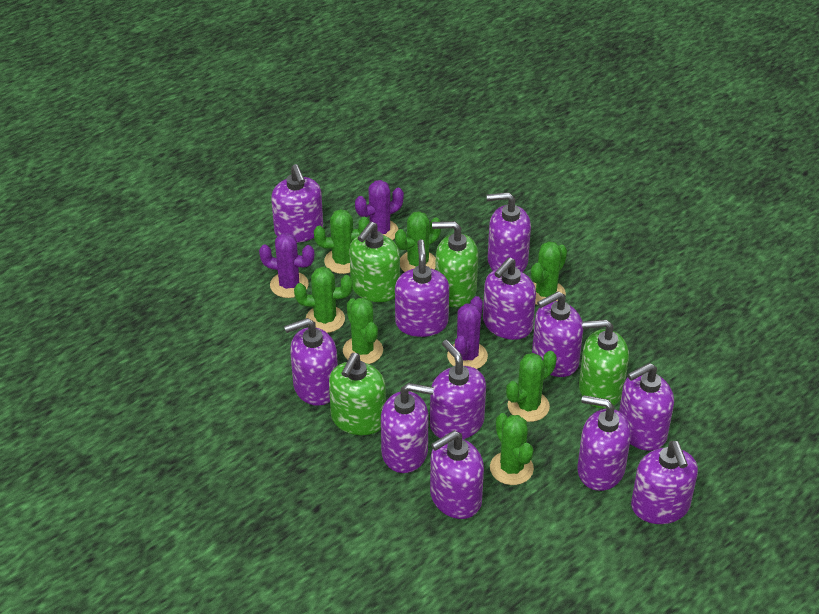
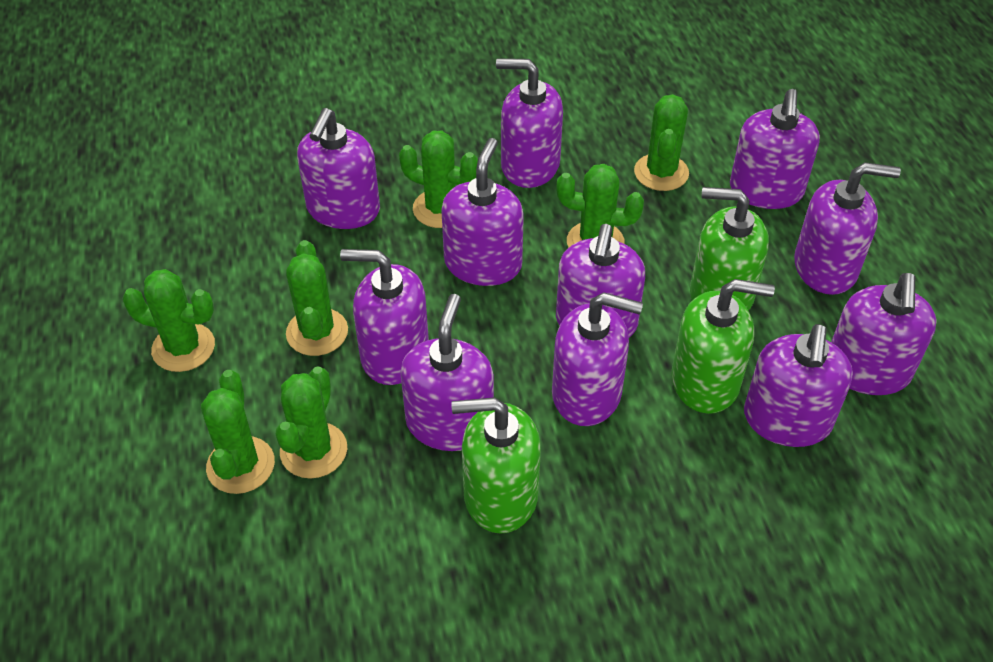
green soap dispenser: [329,353,386,435] [349,222,400,302] [432,221,478,307] [579,319,629,408] = 4 -> [451,397,541,534] [671,279,775,414] [690,187,769,311] = 3
purple cactus: [259,233,314,298] [355,180,404,240] [447,296,488,369] = 3 -> none = 0
purple soap dispenser: [271,164,323,243] [284,318,338,406] [381,383,434,473] [395,239,449,337] [430,340,486,439] [430,431,484,519] [483,257,536,340] [487,192,531,272] [532,291,583,377] [577,395,631,491] [619,363,674,451] [631,441,698,524] = 12 -> [297,108,380,229] [340,249,429,385] [400,294,494,451] [441,138,524,286] [496,58,563,188] [552,292,643,426] [556,224,645,338] [730,89,820,209] [744,324,853,447] [794,162,901,295] [831,273,937,395] = 11

